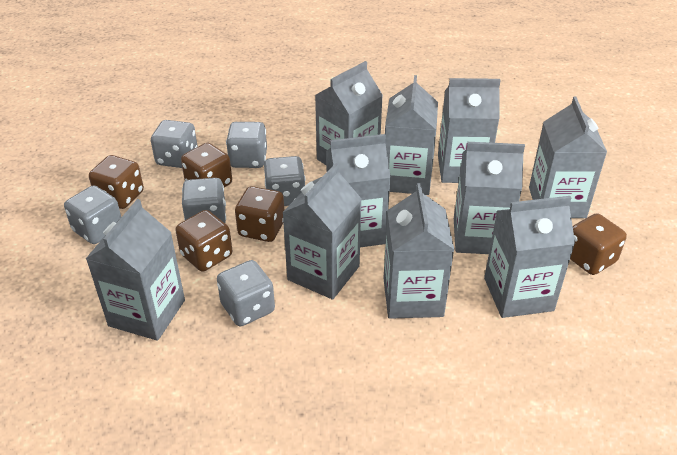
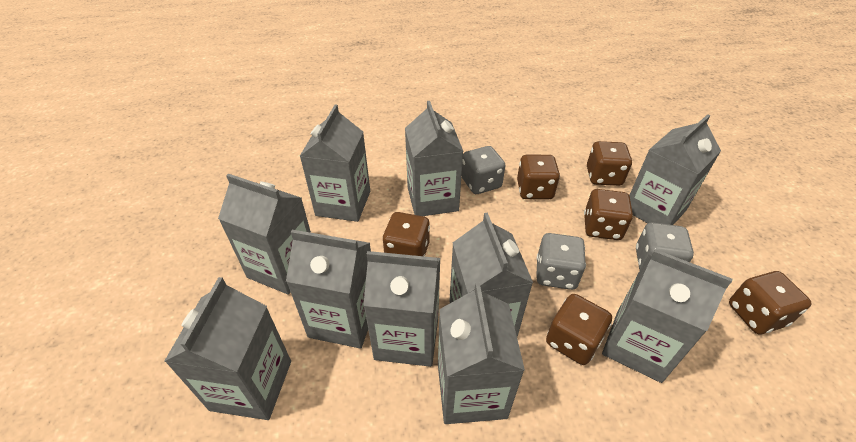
brown dice: [89,155,144,209] [175,210,232,272] [181,142,232,187] [235,186,284,242] [570,213,627,275] = 5 -> [383,212,430,256] [517,155,560,199] [546,294,612,365] [584,189,633,240] [587,141,632,186] [729,271,812,334] = 6
grey dice: [64,185,121,244] [151,120,198,168] [182,178,226,223] [217,260,275,326] [226,122,267,168] [264,156,305,206] = 6 -> [462,146,506,194] [536,233,586,290] [636,222,694,269] = 3

